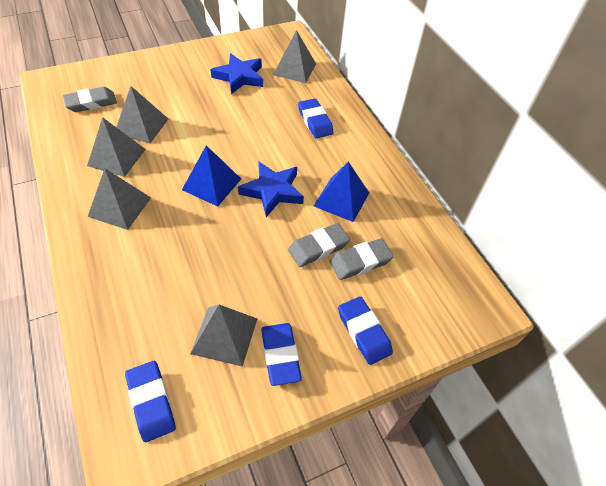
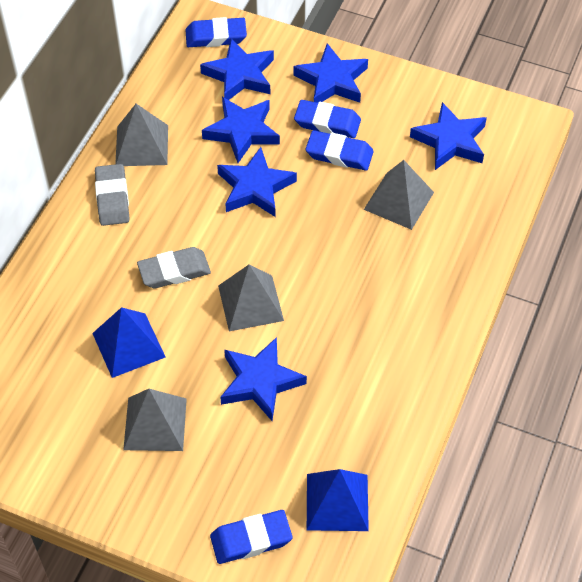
blue star: [210,53,263,94] [238,161,304,217] = 2 -> [200,39,274,100] [202,97,280,163] [217,147,297,217] [220,337,307,421] [293,43,368,103] [410,102,487,170] = 6
grey eraser: [63,87,117,112] [288,223,350,267] [330,238,394,280] = 3 -> [95,164,129,226] [137,247,211,288] = 2
grey pyramid: [87,117,146,177] [88,168,151,230] [116,86,168,143] [190,305,257,367] [273,30,316,83] = 5 -> [115,104,168,166] [123,389,187,451] [218,264,284,331] [364,160,434,230] = 4

